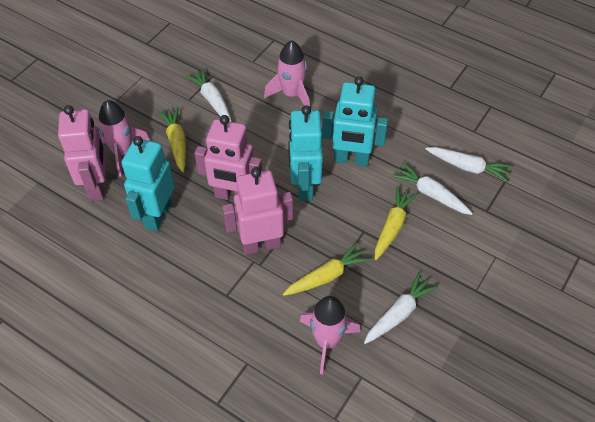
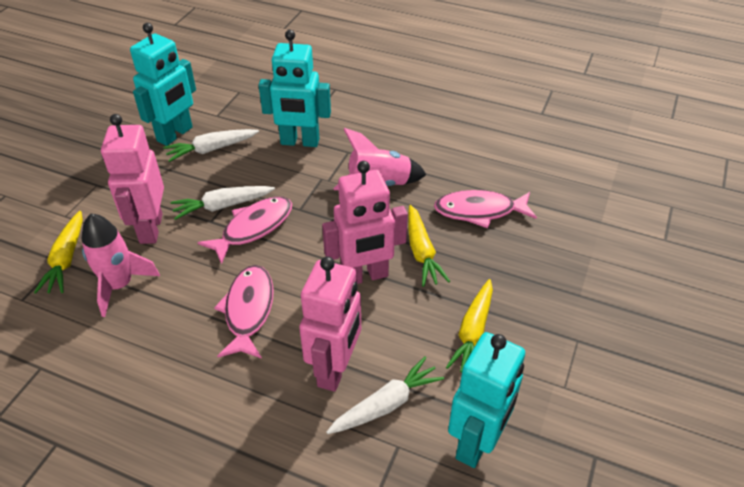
pink fish: none = 0 -> [197,197,292,264] [214,265,274,359] [434,190,537,228] = 3
pink rocket: [99,100,150,177] [264,40,310,107] [300,296,361,374] = 3 -> [81,214,160,317] [333,128,426,190] = 2
white carrot: [185,68,232,122] [364,272,438,344] [391,162,473,215] [426,147,513,182] = 4 -> [163,129,259,162] [171,186,275,220] [326,357,444,434] = 3

